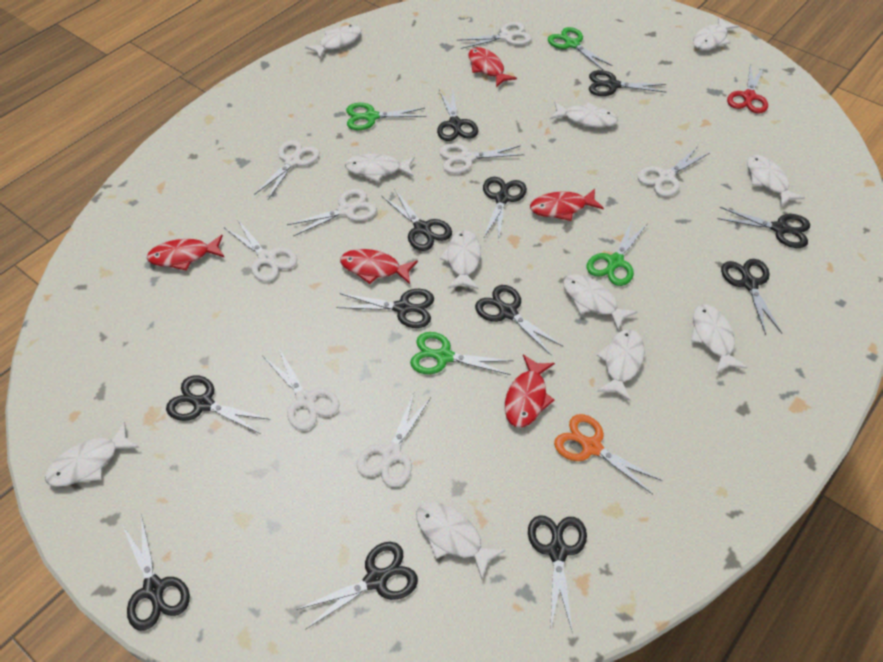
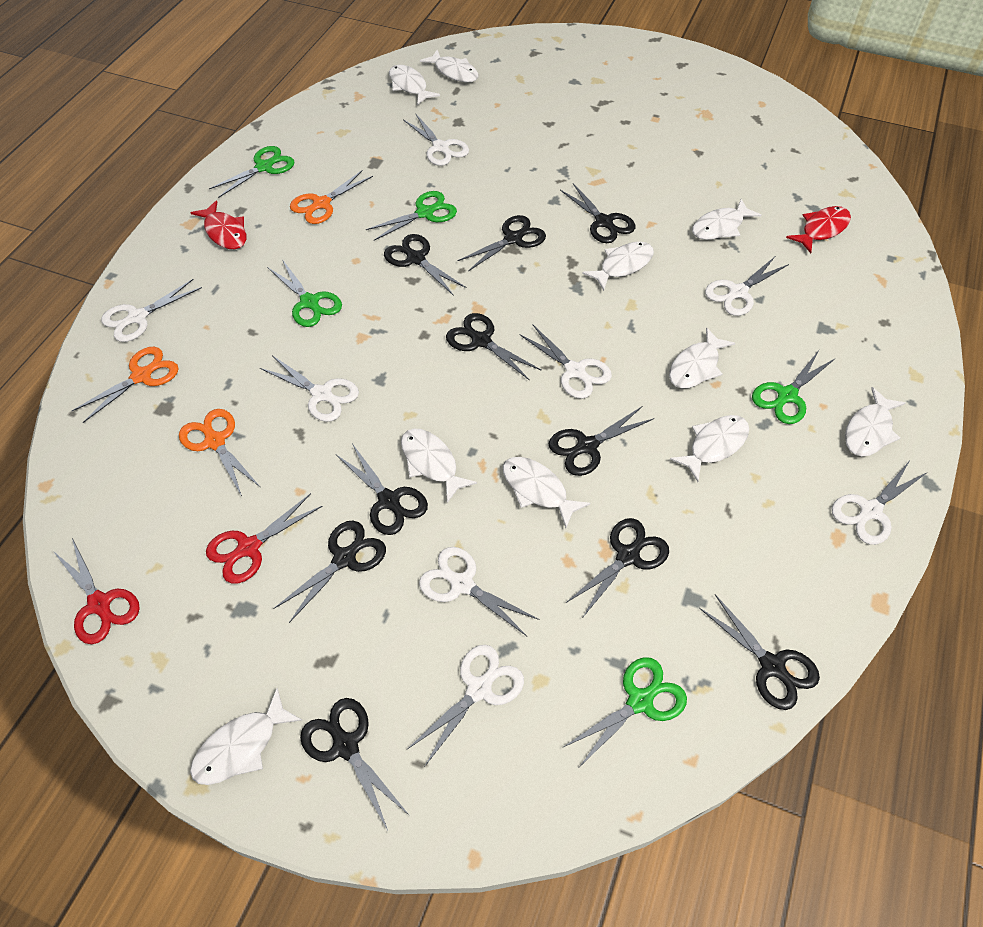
black scissors: [122,515,190,631] [166,375,271,434] [296,542,418,630] [336,289,434,328] [382,189,452,251] [437,88,478,141] [475,285,563,356] [483,177,527,239] [528,515,587,633] [589,70,667,96] [717,207,810,248] [721,259,782,335] = 12 -> [273,521,386,623] [300,698,410,830] [336,445,428,535] [384,234,467,296] [446,313,542,381] [458,215,546,271] [549,407,655,476] [560,183,636,243] [566,518,669,617] [699,594,820,710] = 10
green scissors: [346,103,426,130] [410,332,514,375] [548,27,613,70] [586,219,648,286] = 4 -> [209,146,295,198] [267,259,342,327] [366,191,457,241] [564,657,687,767] [752,350,836,424] = 5
orange scissors: [554,414,663,494] = 1 -> [72,347,179,423] [179,409,260,496] [290,170,373,224] = 3
red fish: [147,235,225,271] [340,249,418,284] [468,47,517,87] [505,354,555,427] [530,189,604,221] = 5 -> [190,200,246,249] [786,206,851,253] = 2
red scissors: [727,63,768,113] = 1 -> [53,538,140,644] [206,493,322,584] = 2
white fish: [45,422,140,487] [305,25,361,58] [345,154,415,182] [416,502,505,579] [439,230,481,290] [550,102,618,127] [563,274,637,330] [597,329,645,401] [691,304,748,373] [693,17,739,50] [747,155,805,206] = 11 -> [190,688,302,785] [389,65,440,105] [401,429,477,503] [420,50,478,82] [503,457,590,528] [582,242,654,291] [669,327,735,388] [670,415,749,482] [692,199,762,240] [845,387,905,457] = 10

